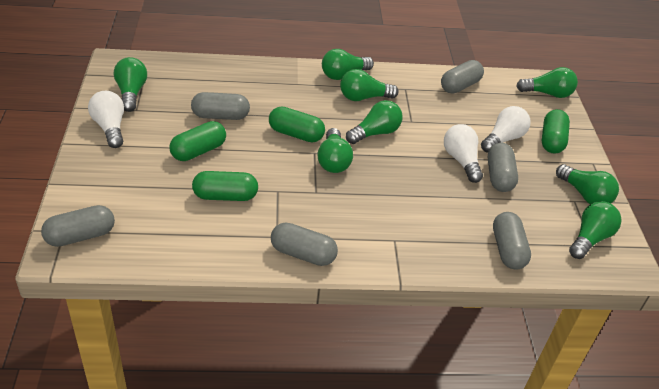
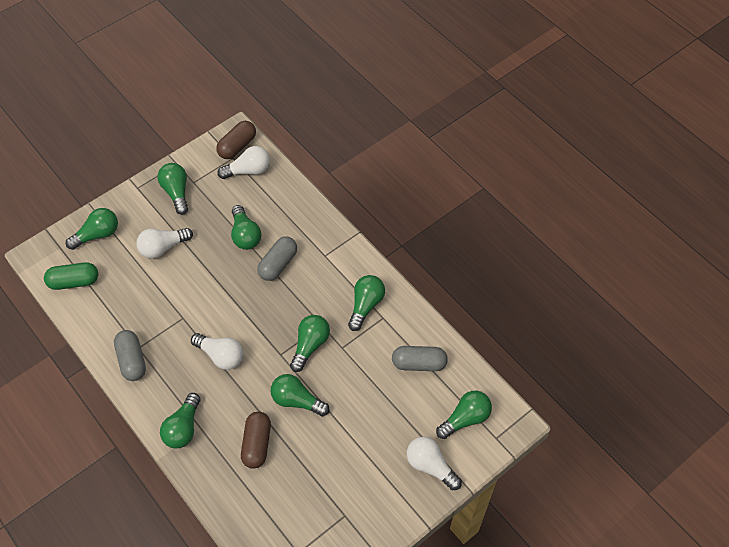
brown capsule: none = 0 -> [216,121,256,159] [241,412,271,469] = 2
green capsule: [169,121,226,161] [192,171,258,201] [269,106,325,142] [542,109,570,154] = 4 -> [44,262,98,290] = 1
grey capsule: [41,205,115,247] [191,92,250,120] [271,222,338,266] [441,60,484,94] [487,143,518,192] [493,212,531,269] = 6 -> [114,330,146,381] [257,237,297,281] [392,346,448,371] = 3
white light bulb: [88,91,124,148] [444,124,483,183] [481,106,531,153] = 3 -> [136,228,193,259] [191,333,243,370] [217,146,270,179] [407,437,462,490] = 4

